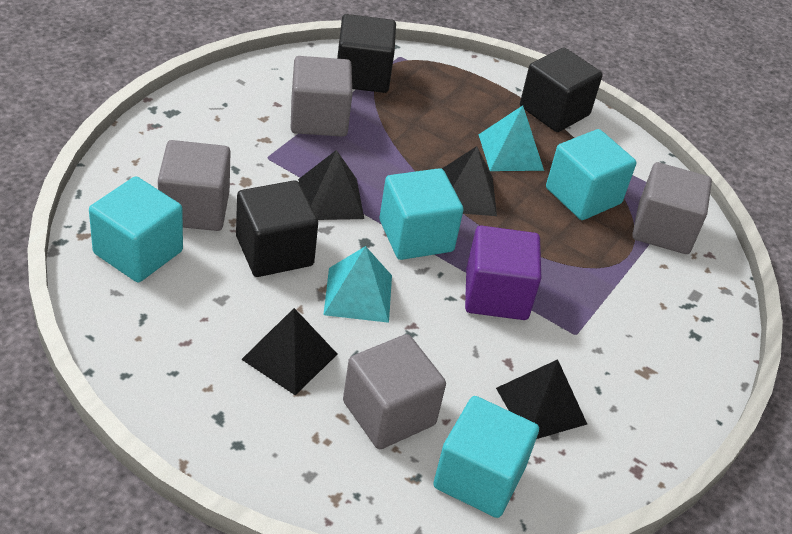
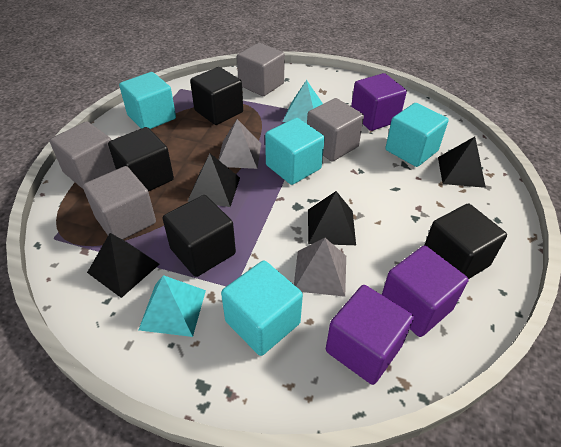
black cube: [236,181,318,277] [337,14,396,93] [520,48,603,132] = 3 -> [108,127,174,192] [162,195,236,277] [190,67,243,125] [424,203,507,279] = 4
grey pyramid: none = 0 -> [218,119,261,169] [294,238,346,297] = 2
purple cube: [465,226,542,320] = 1 -> [326,285,414,385] [351,73,407,131] [382,246,468,337] = 3

